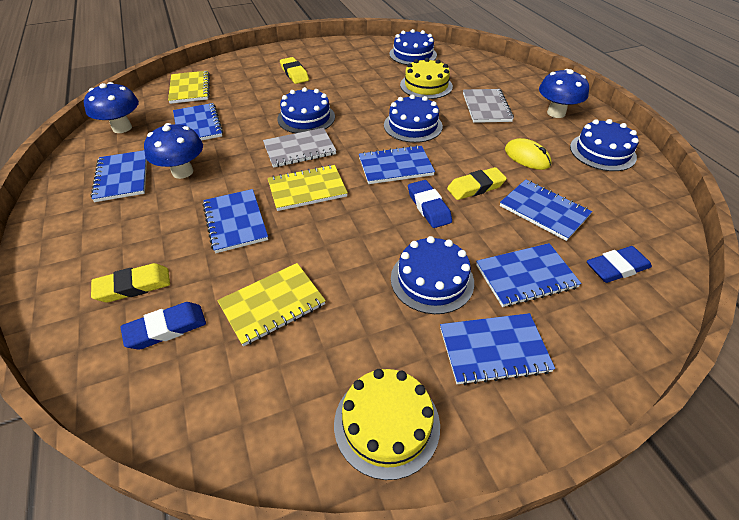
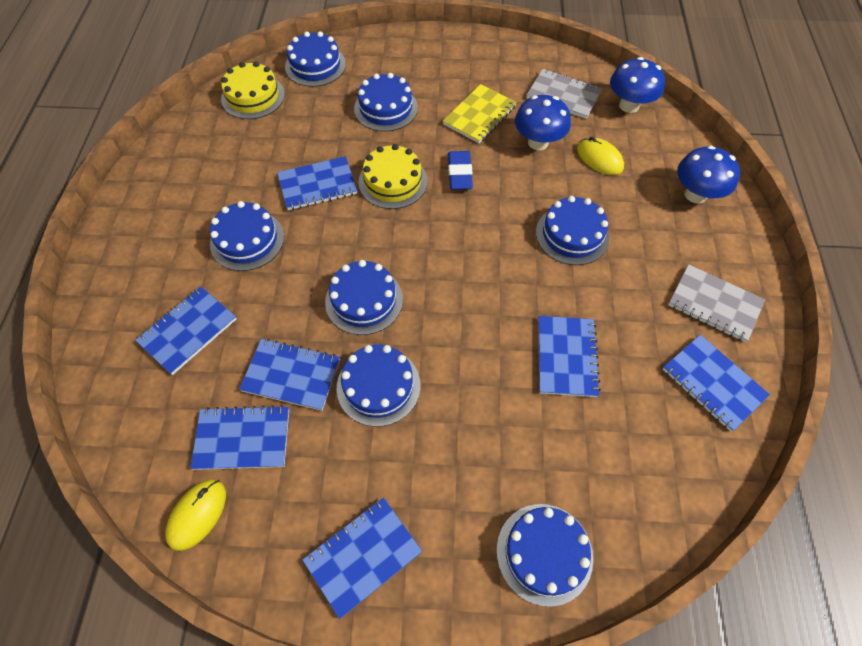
blue cake: [277,87,335,133] [384,95,443,143] [389,29,437,65] [391,236,474,314] [570,119,639,171] = 5 -> [210,201,284,271] [285,31,346,87] [325,260,403,335] [337,344,420,427] [354,73,418,132] [497,504,593,607] [536,196,609,265] = 7
blue eraser: [121,302,206,350] [408,180,452,228] [587,246,652,283] = 3 -> [448,151,473,190] = 1
yellow eraser: [91,263,170,302] [280,57,309,84] [447,167,507,200] = 3 -> none = 0
yellow mouse: [505,138,552,170] = 1 -> [165,480,226,551] [577,137,624,175] = 2
yellow notebook: [168,71,210,104] [217,263,326,346] [268,165,348,211] = 3 -> [443,84,517,143] = 1

